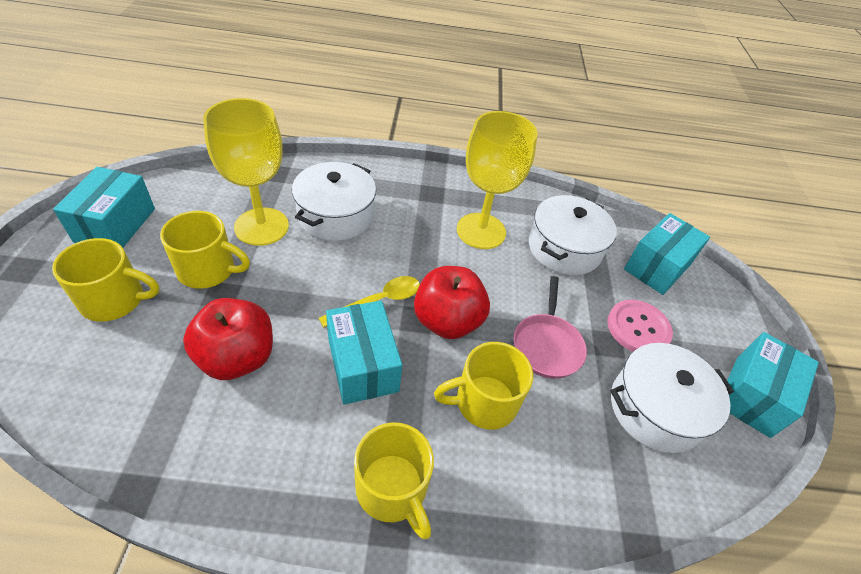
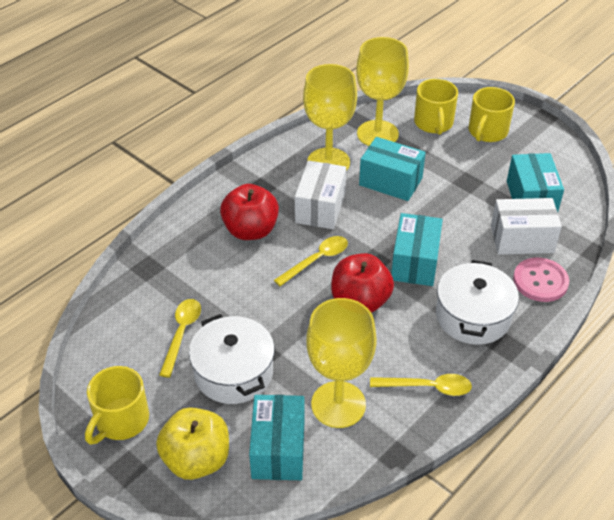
pink pan: [513,276,587,379] = 1 -> none = 0
white box: none = 0 -> [295,161,346,229] [491,198,562,255] = 2
white pot: [292,162,376,241] [529,195,617,275] [610,343,734,453] = 3 -> [189,314,275,404] [436,260,519,345] = 2
yellow apple: none = 0 -> [156,407,229,480] = 1
yellow goblet: [203,98,289,246] [457,111,537,249] = 2 -> [303,64,357,171] [306,298,377,428] [356,37,409,146] = 3
yellow mug: [52,238,159,321] [160,211,250,289] [354,422,434,539] [434,342,533,430] = 4 -> [85,366,149,445] [414,79,458,135] [469,87,515,142] = 3
yellow spoon: [319,276,420,327] = 1 -> [159,299,201,378] [274,236,348,286] [370,374,472,396] = 3

